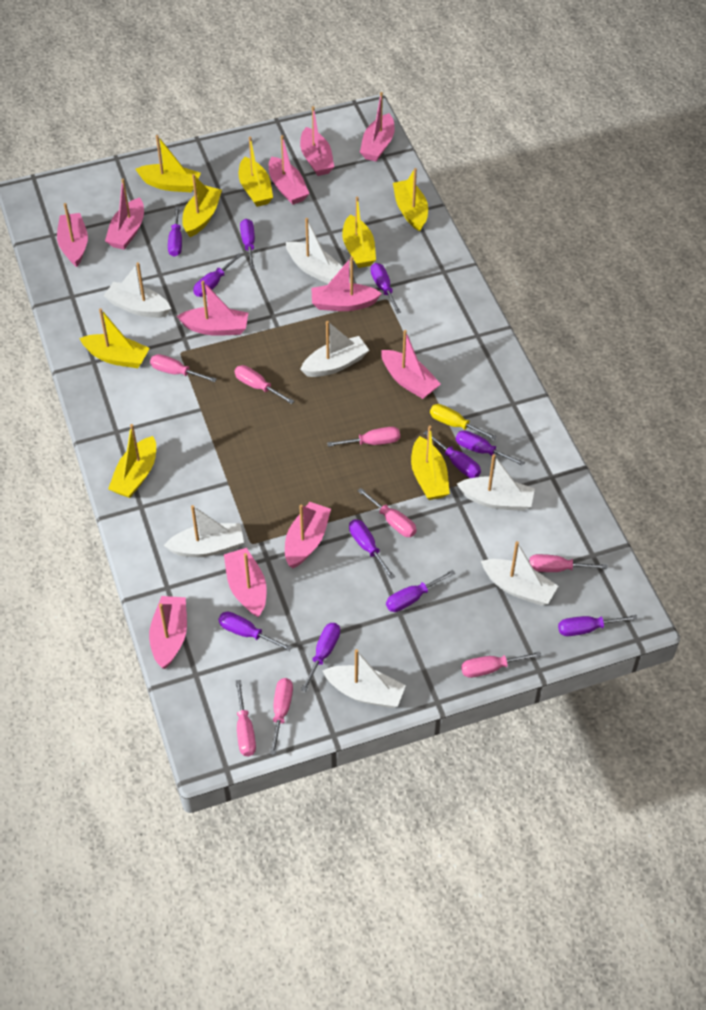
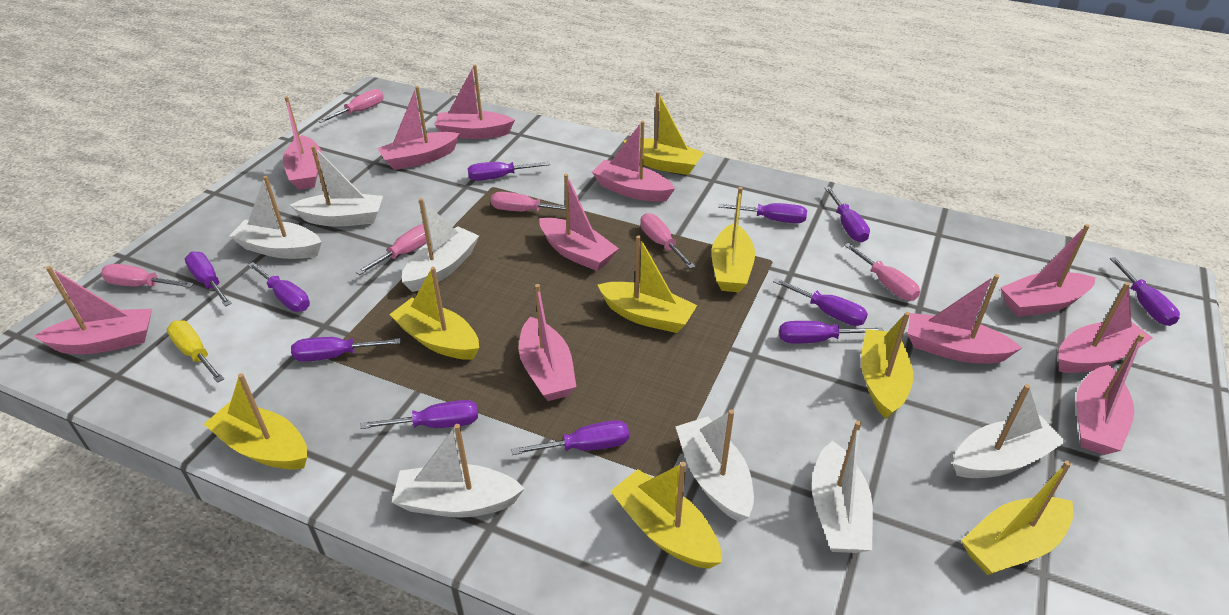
pink screwdriver: [150,354,217,382] [234,365,294,404] [235,680,256,757] [270,678,293,755] [327,427,400,447] [358,488,417,537] [461,651,541,678] [529,554,608,572] = 8 -> [101,264,194,288] [318,89,384,123] [355,224,427,275] [491,192,566,211] [640,213,695,269] [844,243,920,301] = 6

